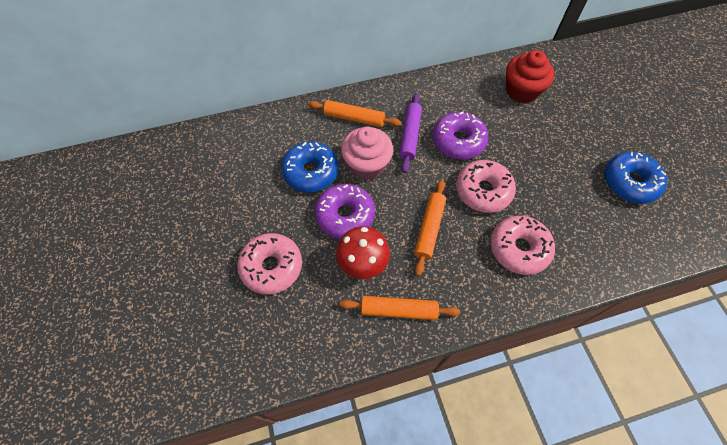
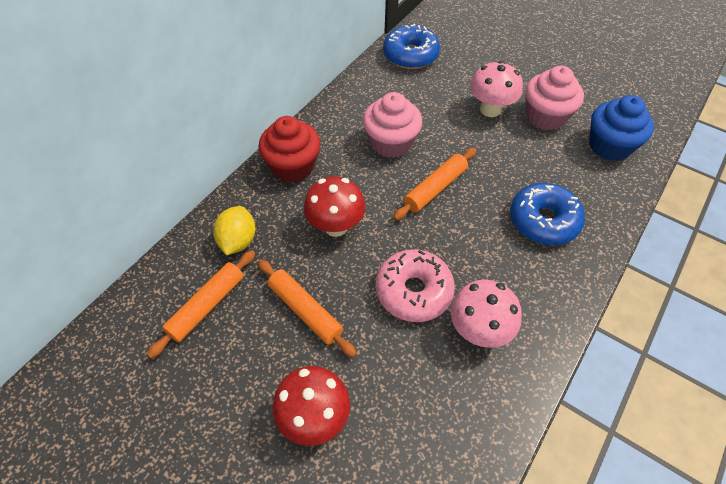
blue cupcake: none = 0 -> [589,95,654,161] = 1
pink cupcake: [341,127,393,180] = 1 -> [363,92,423,158] [525,66,584,130] = 2
pink donut: [237,233,302,295] [456,160,516,213] [490,216,555,275] = 3 -> [376,249,455,322] = 1
pink mushroom: none = 0 -> [450,280,522,348] [470,61,523,117] = 2
purple donut: [315,184,375,239] [433,111,488,160] = 2 -> none = 0
purple rolling pin: [399,93,422,173] = 1 -> none = 0
red mushroom: [336,226,390,279] = 1 -> [273,366,350,446] [304,176,365,237] = 2
yellow lemon: none = 0 -> [213,206,256,255] = 1

